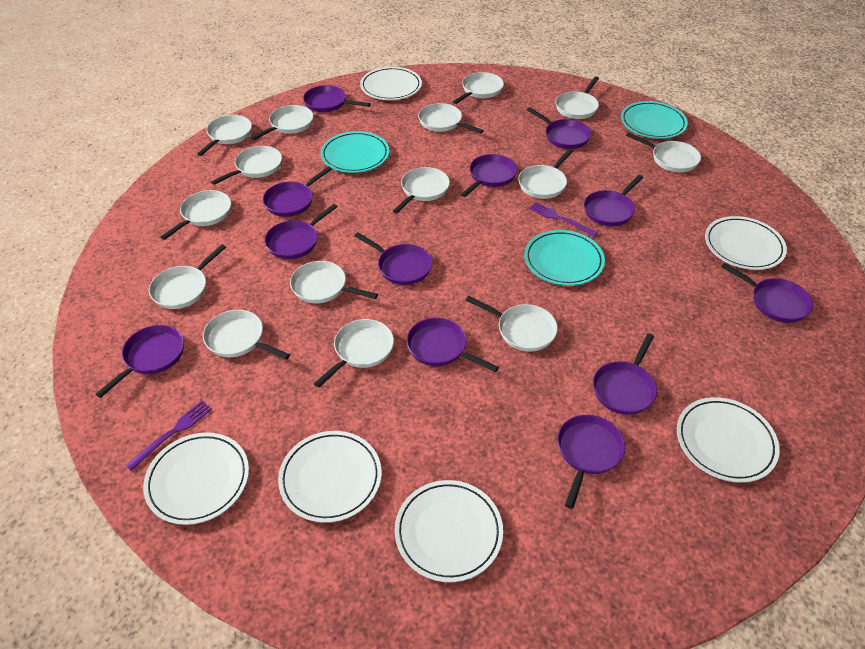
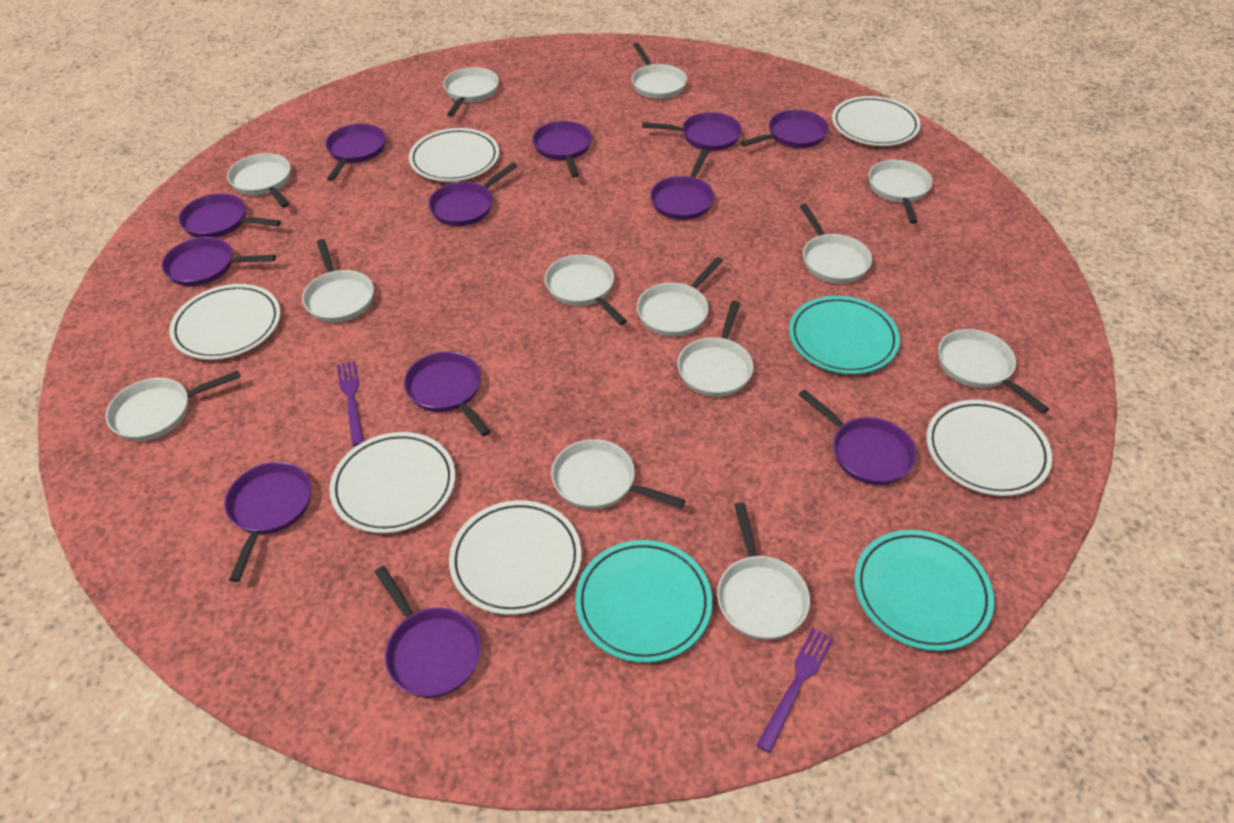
white pan: [149,244,226,309] [160,190,231,240] [197,115,252,156] [203,310,290,360] [211,146,282,185] [250,105,313,140] [290,261,378,304] [314,319,394,388] [393,167,450,214] [418,103,484,133] [453,72,504,104] [466,296,558,352] [518,149,573,199] [556,76,599,119] [626,132,701,172] = 15 -> [106,371,240,441] [227,153,291,208] [302,239,374,322] [443,67,499,117] [544,255,627,325] [551,439,686,510] [632,43,687,99] [637,257,723,337] [677,301,754,397] [717,502,810,640] [800,204,872,283] [868,160,932,224] [938,329,1049,414] = 13

